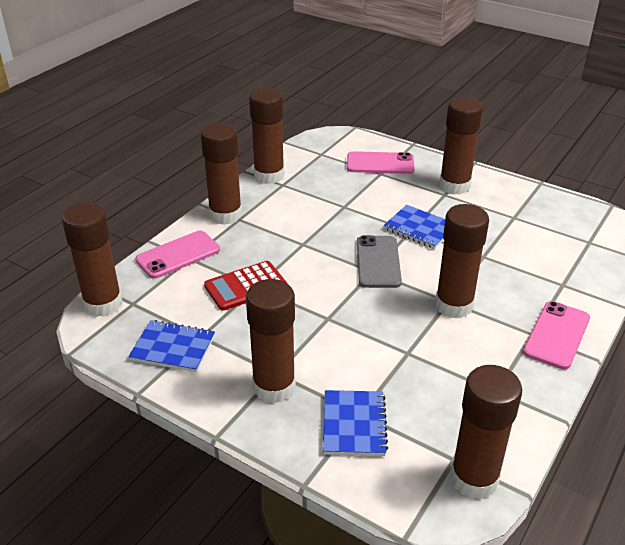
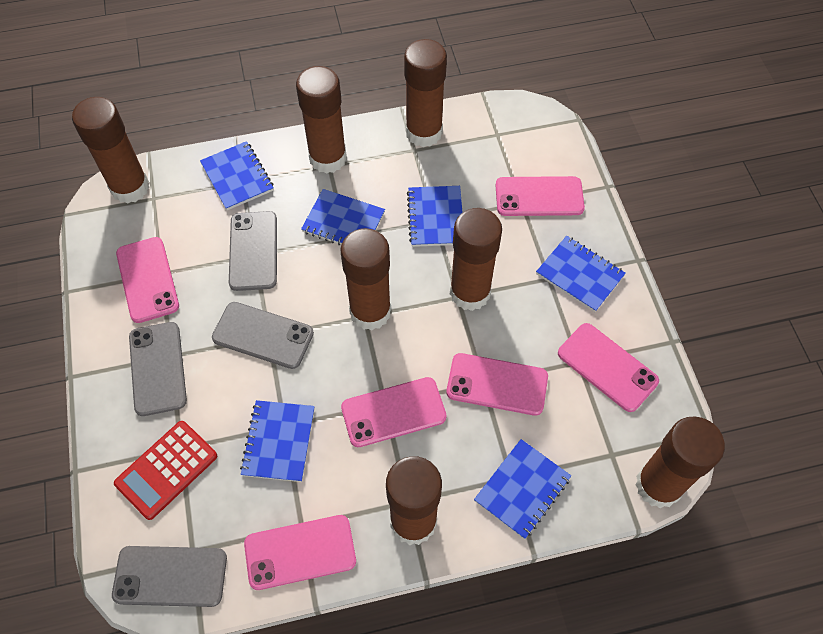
blue notebook: [128,320,215,372] [323,390,388,456] [384,205,445,249] = 3 -> [200,141,274,210] [240,400,315,482] [301,189,385,245] [407,186,463,247] [474,439,571,539] [536,236,626,312] = 6
grey phone: [357,235,402,288] = 1 -> [112,546,227,607] [129,322,187,416] [212,302,314,369] [229,211,277,291] = 4
pink phone: [135,231,220,279] [347,151,415,174] [523,301,590,369] = 3 -> [116,237,179,323] [244,515,356,590] [341,377,446,447] [446,353,548,416] [495,176,585,216] [558,323,659,412] = 6

